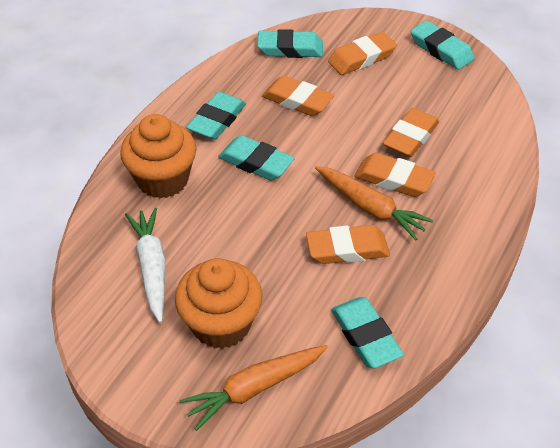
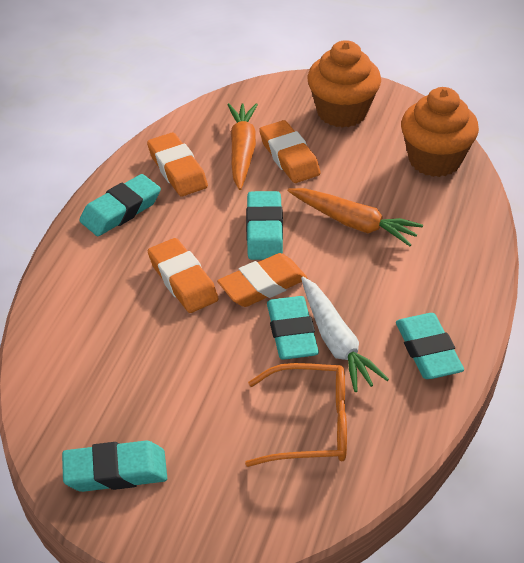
orange eraser: [262,76,334,116] [306,225,390,264] [328,32,397,75] [354,153,436,197] [383,108,439,157] = 5 -> [147,132,208,196] [148,238,219,313] [217,253,308,307] [259,120,321,183] = 4
orange glasses: none = 0 -> [245,363,347,467] = 1

